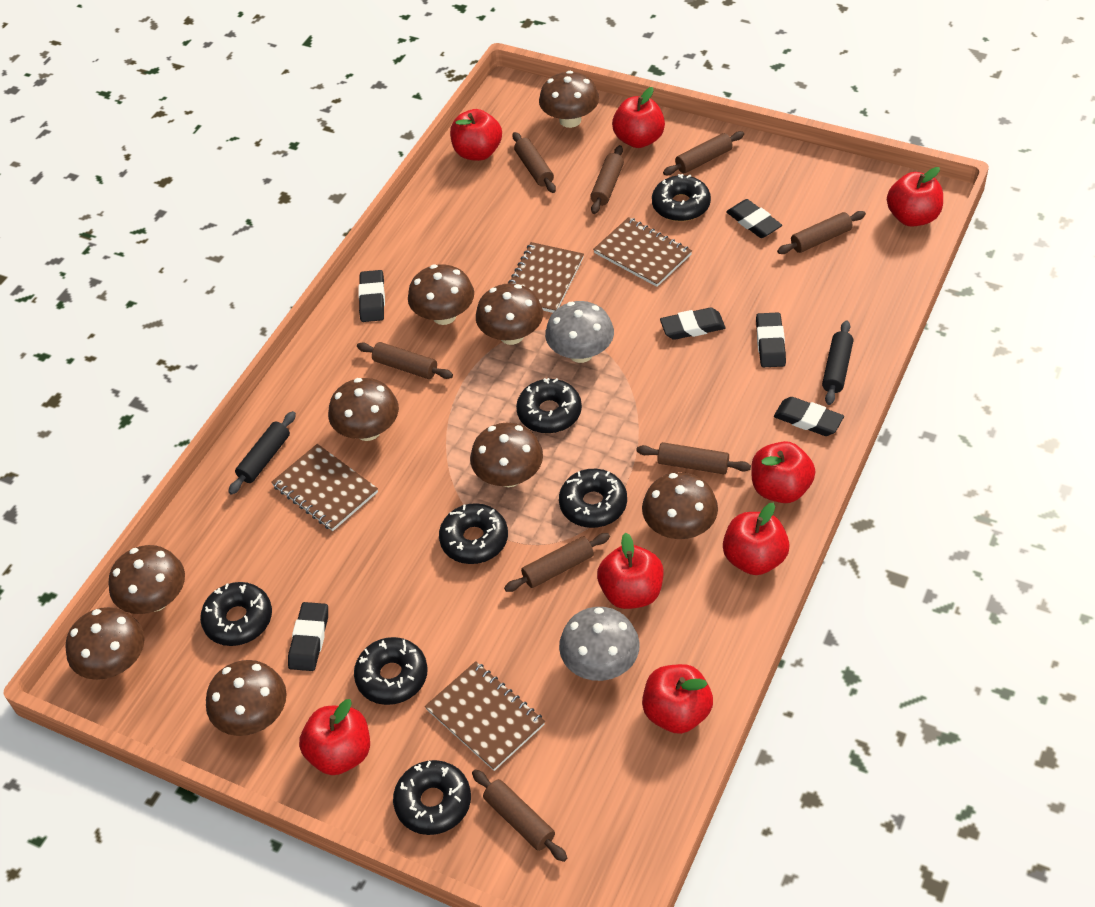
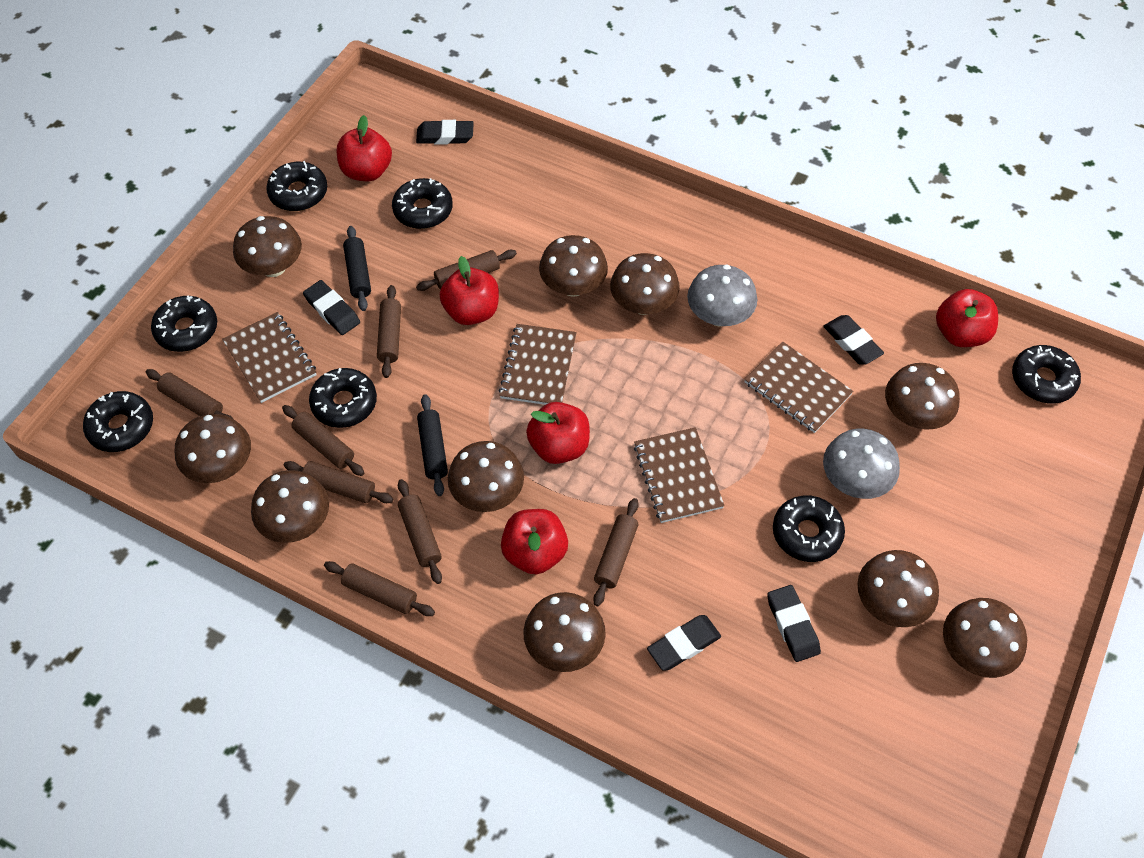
black eraser: [288,602,328,671] [358,270,385,322] [660,307,726,340] [726,199,782,238] [756,312,786,367] [774,397,844,436] = 6 -> [303,280,360,335] [416,120,474,144] [647,615,721,671] [767,585,821,662] [823,315,884,364] = 5
brown mushroom: [65,607,145,680] [108,545,185,614] [206,660,287,736] [328,378,399,441] [408,264,474,325] [470,423,543,487] [476,283,543,345] [539,71,599,128] [642,472,718,539] = 9 -> [175,414,251,483] [233,216,302,277] [251,470,329,543] [448,441,524,512] [523,592,606,672] [539,235,608,297] [610,253,680,315] [857,550,939,627] [885,363,960,430] [943,598,1027,678] = 10
red apple: [299,699,370,775] [450,109,502,161] [597,533,663,609] [612,87,665,148] [642,664,713,734] [723,503,790,575] [751,441,816,503] [887,167,943,227] = 8 -> [337,115,392,181] [440,256,499,325] [501,509,568,574] [526,402,590,464] [936,289,998,347] = 5

